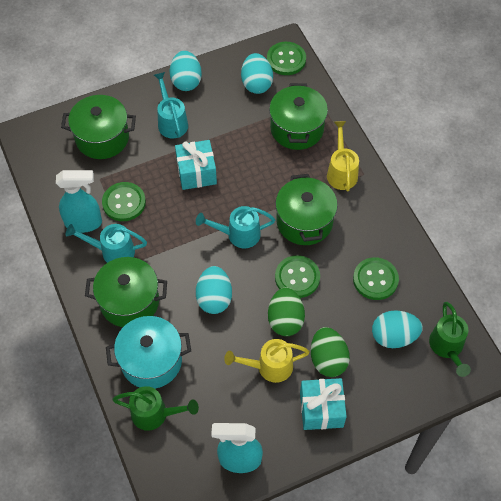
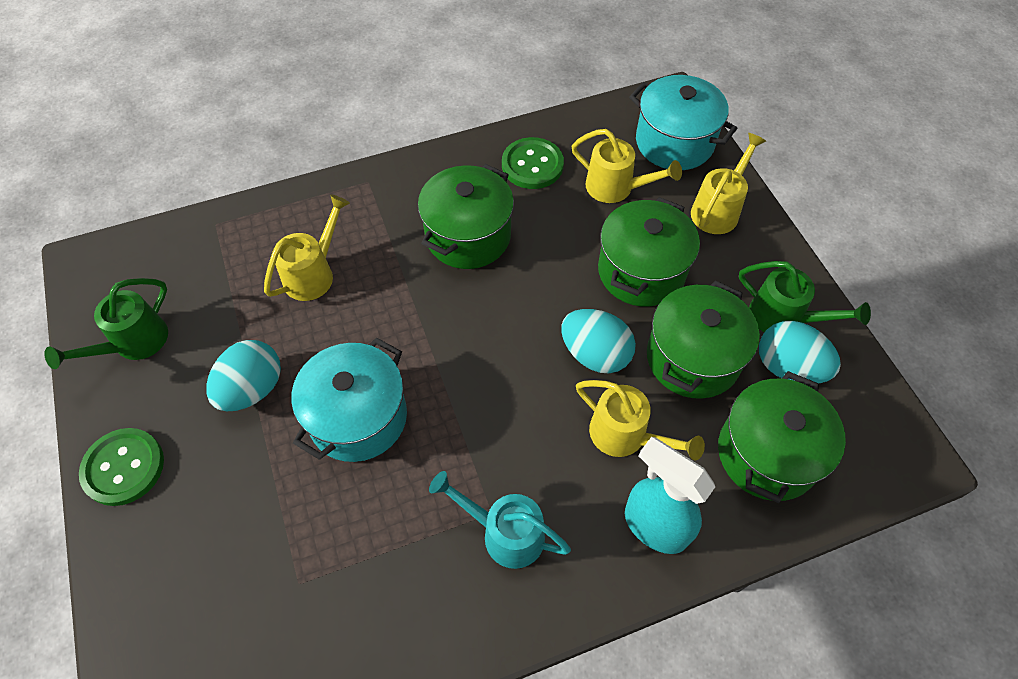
green button: [102,182,146,221] [267,42,306,75] [275,255,320,298] [353,257,399,300] = 4 -> [79,428,164,506] [502,137,564,189] = 2
green egg: [268,288,305,336] [311,327,350,377] = 2 -> none = 0
turquoise egg: [169,51,202,91] [196,266,232,314] [241,53,273,94] [372,310,423,348] = 4 -> [206,340,281,411] [561,309,636,373] [759,321,841,383] = 3
turquoise gift: [175,140,217,190] [300,378,347,430] = 2 -> none = 0
turquoise pot: [106,316,191,389] = 1 -> [291,337,407,462] [629,75,738,170] = 2
turquoise spray bottle: [56,170,102,233] [211,423,263,473] = 2 -> [625,437,715,554] = 1
turquoise watering can: [66,224,147,263] [154,72,188,138] [196,206,275,248] = 3 -> [429,471,571,569] = 1
yellow watering can: [224,339,310,383] [327,121,359,192] = 2 -> [264,194,350,301] [571,129,682,203] [576,380,705,461] [691,133,766,234] = 4

